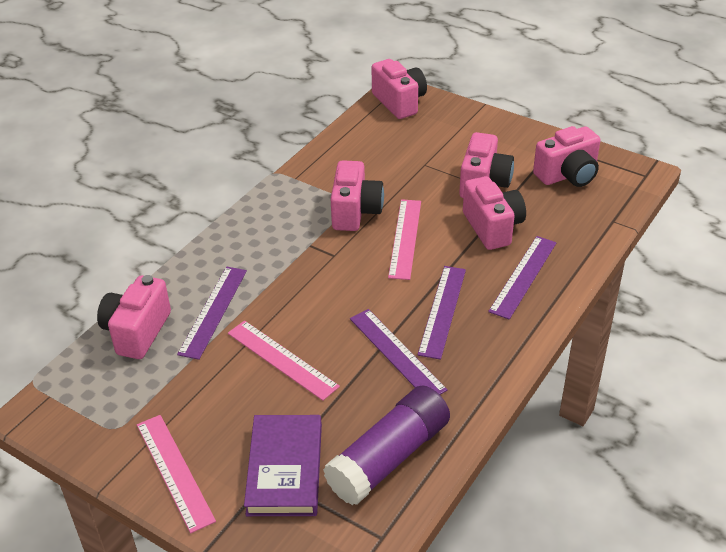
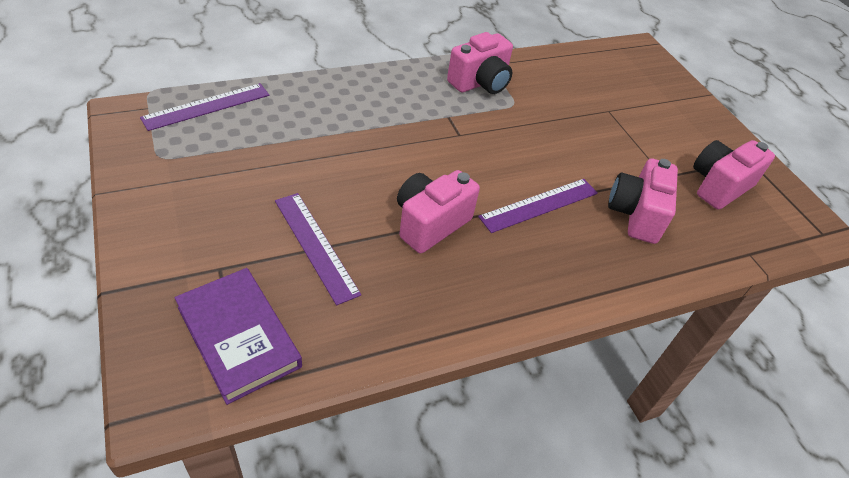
pink camera: [97,275,171,359] [331,160,384,231] [372,59,427,119] [459,132,514,198] [463,176,526,250] [533,126,601,187] = 6 -> [397,170,480,253] [447,32,513,94] [608,159,678,244] [693,140,775,210] = 4
pink ruler: [137,415,216,533] [228,321,340,401] [388,199,421,280] = 3 -> none = 0
purple glue stick: [323,385,450,505] = 1 -> none = 0
purple ruler: [177,267,247,360] [350,309,448,395] [417,266,466,360] [488,236,557,320] = 4 -> [140,83,270,131] [275,193,361,305] [478,179,598,233] = 3

